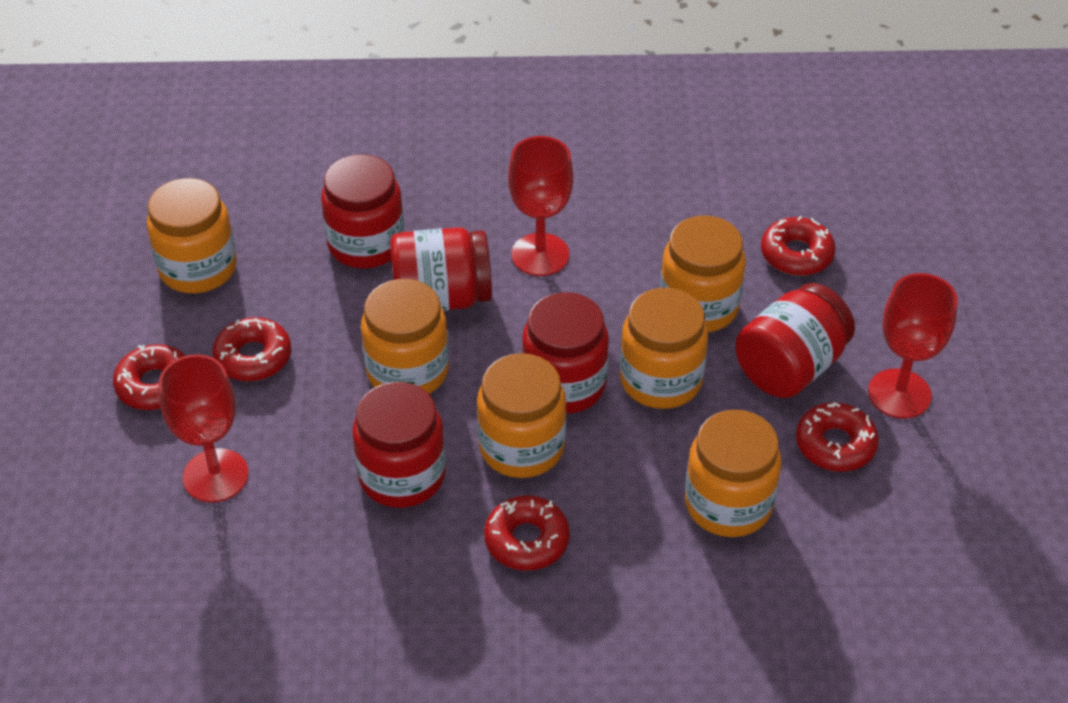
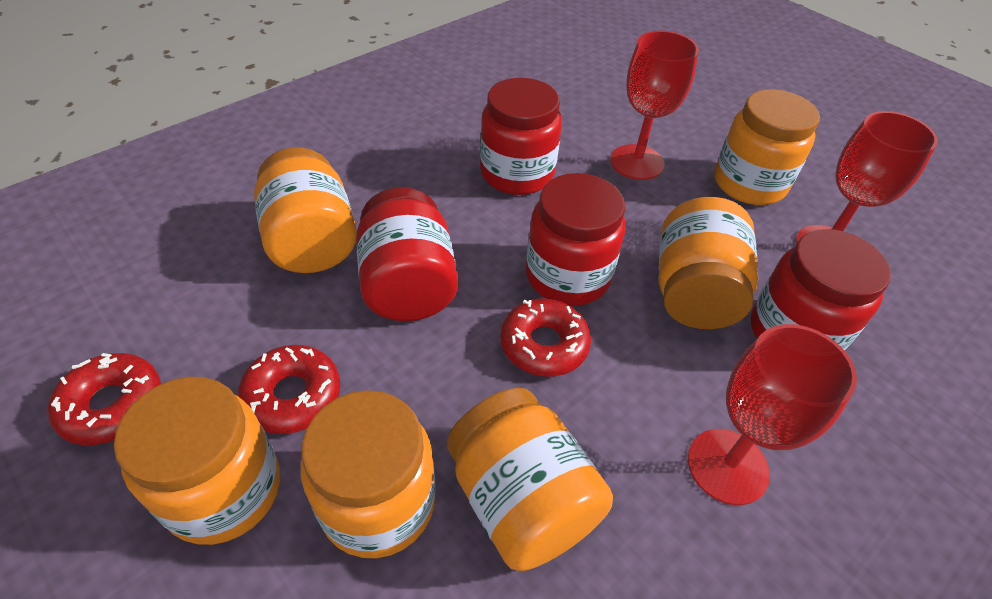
red donut: [113,344,186,410] [212,317,291,381] [484,495,570,571] [761,216,836,276] [796,402,879,472] = 5 -> [48,353,161,445] [238,345,340,434] [500,298,591,377] = 3
red jar: [321,154,404,268] [352,382,446,508] [390,227,492,311] [522,292,609,414] [735,283,855,398] = 5 -> [356,187,458,321] [480,78,562,195] [526,173,626,306] [751,229,891,350] = 4

